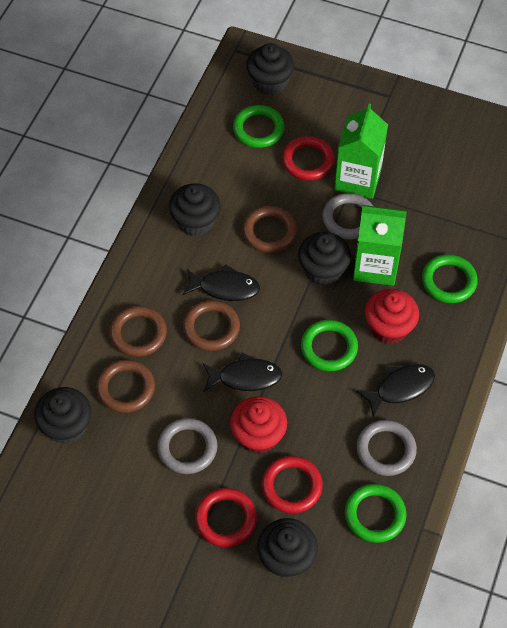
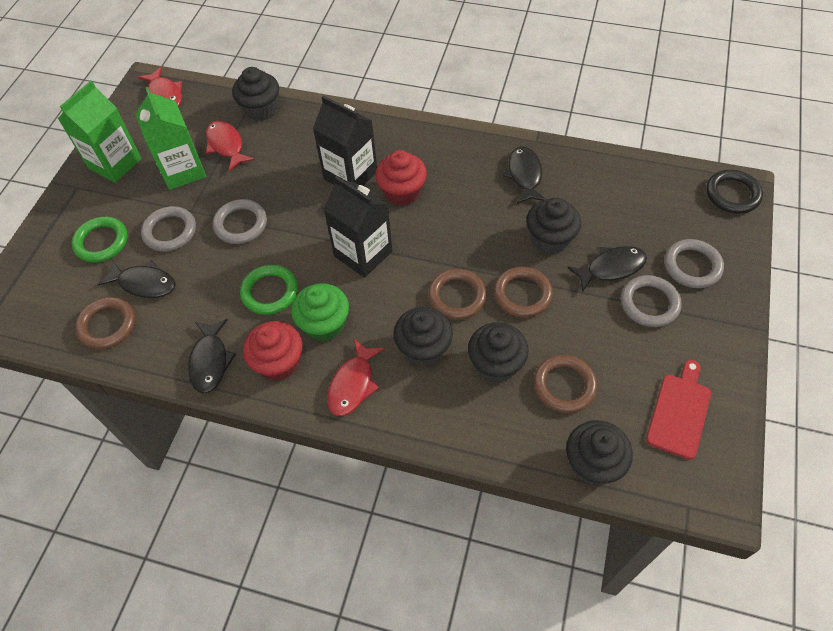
black carton: none = 0 -> [313,96,377,186] [323,176,392,278] = 2
black fish: [182,264,260,301] [203,353,283,392] [357,364,435,417] = 3 -> [97,260,176,298] [188,319,236,394] [503,146,546,204] [567,246,647,292] = 4
black ring: none = 0 -> [706,170,763,214] = 1
green cupcake: none = 0 -> [291,283,349,342] = 1
green ring: [233,105,285,148] [301,320,358,371] [345,484,407,543] [422,254,478,303] = 4 -> [72,217,128,262] [240,265,298,315] = 2
grey ring: [157,418,217,474] [322,193,373,239] [357,420,417,476] = 3 -> [141,206,196,252] [213,199,267,244] [621,275,681,327] [664,239,724,288] = 4
red cutting board: none = 0 -> [646,360,711,460] = 1
red fish: none = 0 -> [138,67,182,107] [206,121,255,171] [327,339,385,416] = 3
red ring: [195,488,257,547] [262,456,323,513] [282,136,335,180] = 3 -> none = 0

